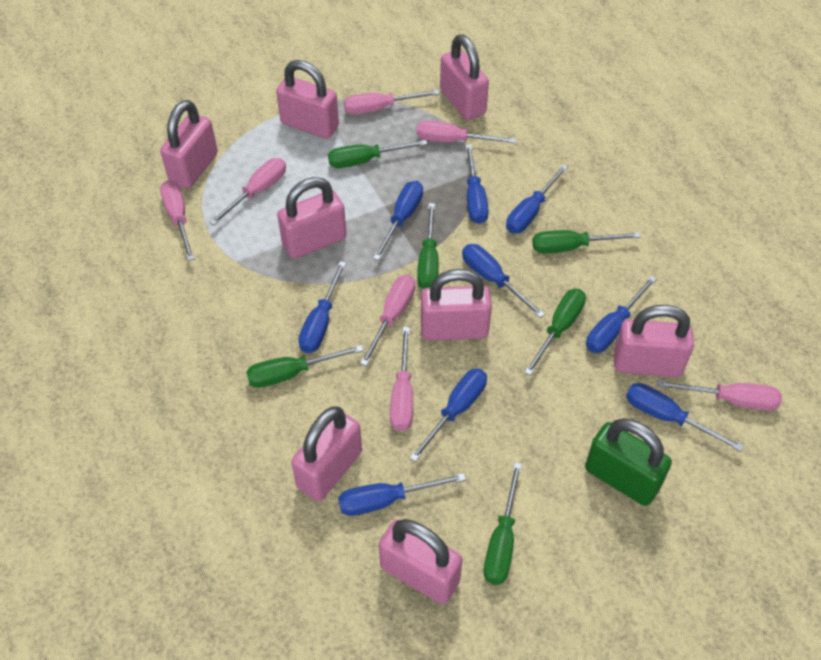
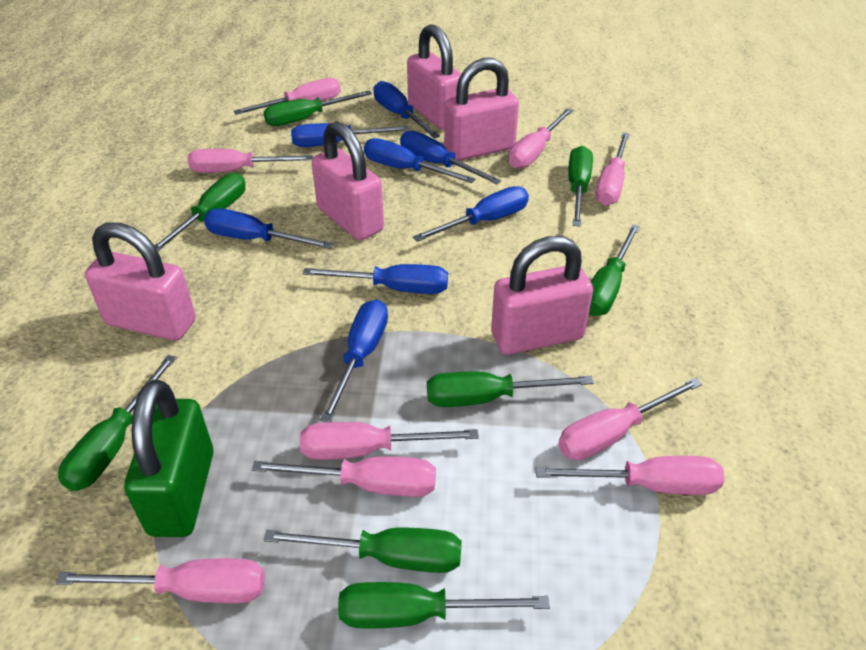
blue screwdriver: [298,261,346,353] [338,473,466,516] [373,181,423,260] [409,368,487,462] [462,244,545,318] [465,144,489,224] [506,165,568,234] [586,276,657,353] [626,383,744,452] = 9 -> [204,208,333,249] [291,123,409,147] [303,264,448,294] [321,299,388,422] [364,138,475,183] [374,81,440,139] [400,131,501,184] [413,186,529,242] = 8
green screwdriver: [246,345,364,388] [328,140,428,168] [417,203,439,289] [484,462,522,585] [524,289,586,376] [532,230,641,253] = 6 -> [58,355,177,491] [155,173,246,251] [263,91,372,126] [264,528,462,573] [338,582,550,629] [427,372,594,407] [568,146,593,227] [589,224,640,316] = 8
pink padlock: [160,100,218,189] [276,60,339,139] [277,177,346,259] [291,406,362,501] [379,519,462,604] [421,269,492,341] [440,35,489,120] [614,305,694,377] = 8 -> [85,223,196,341] [312,121,384,241] [407,24,462,130] [444,58,519,161] [491,236,593,355] = 5
pink screwdriver: [160,180,195,261] [209,158,286,225] [344,90,440,115] [360,275,415,366] [390,327,413,431] [417,120,516,143] [657,380,782,411] = 7 -> [56,558,265,603] [188,149,313,173] [234,78,341,115] [252,456,436,497] [300,422,479,460] [508,108,573,169] [536,456,725,495] [558,378,702,460] [595,132,630,206] = 9

